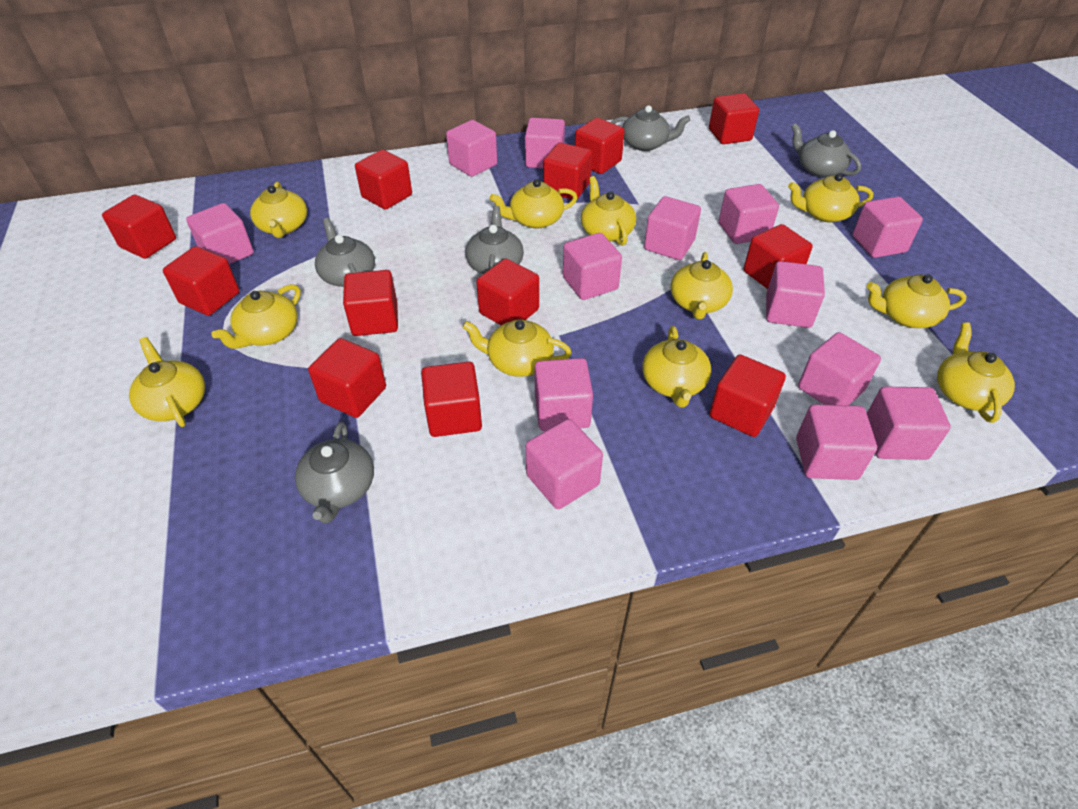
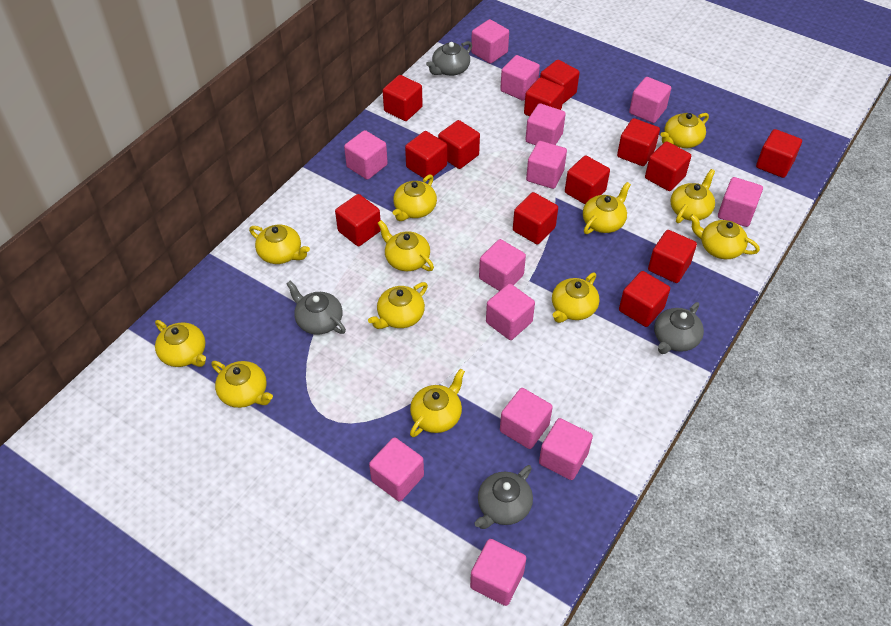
grey teapot: [295,422,374,523] [315,218,375,287] [465,205,524,274] [610,105,690,151] [791,123,861,177] = 5 -> [286,281,346,335] [426,41,472,76] [474,465,533,529] [654,302,704,354] = 4
red cube: [102,195,176,259] [163,246,239,316] [308,338,386,418] [343,270,398,336] [355,150,412,210] [421,362,482,437] [476,259,539,325] [543,142,592,200] [575,118,625,174] [709,93,759,144] [709,355,786,437] [744,224,813,289] = 12 -> [335,194,381,246] [383,75,423,121] [405,131,447,180] [438,120,480,169] [513,192,558,244] [524,77,564,117] [540,60,580,104] [565,155,610,204] [617,118,660,166] [619,271,670,327] [645,141,691,191] [648,230,697,283] [756,129,802,178] = 13
yellow teapot: [129,337,205,427] [211,284,301,349] [250,182,307,238] [462,319,572,377] [489,179,578,229] [581,176,636,245] [642,326,711,408] [671,252,733,320] [788,173,873,222] [866,274,967,328] [937,323,1015,423] = 11 -> [155,320,206,367] [211,361,273,408] [249,225,310,264] [368,282,428,329] [378,220,434,271] [393,175,437,221] [410,369,465,437] [552,272,599,323] [583,182,631,234] [660,113,709,148] [671,169,715,223] [689,214,760,259] = 12

